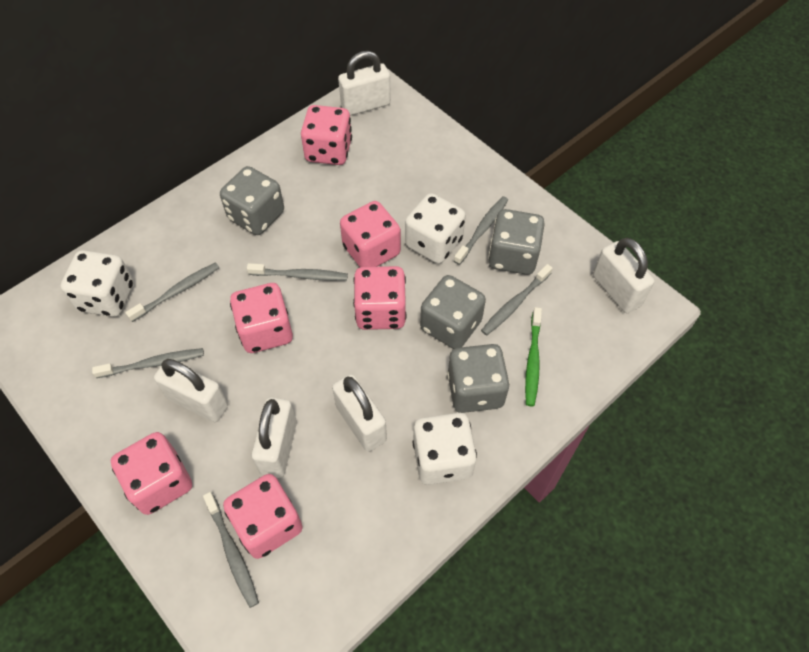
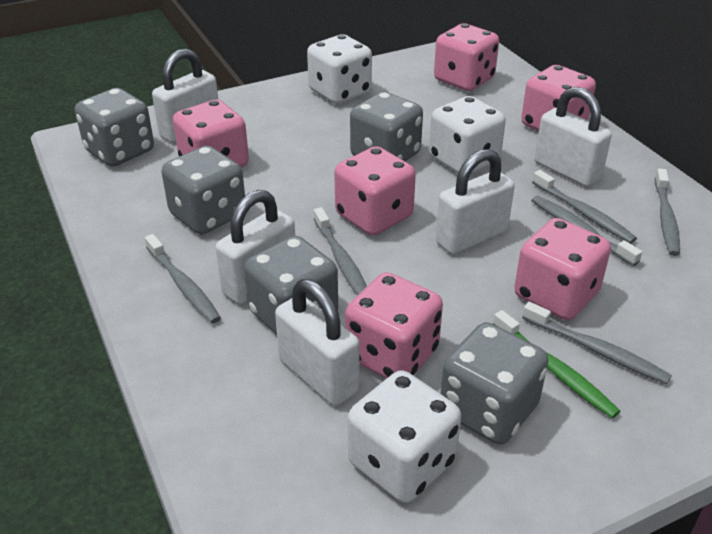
grey dice: [220,166,284,235] [420,275,486,349] [447,344,510,413] [488,209,545,275] = 4 -> [75,88,154,167] [162,145,245,235] [244,236,338,335] [350,92,423,161] [441,322,548,445] = 5

